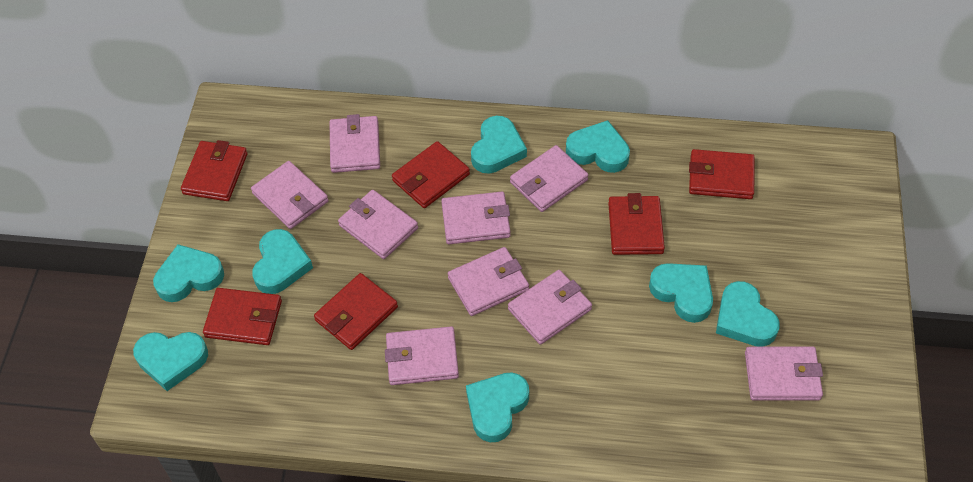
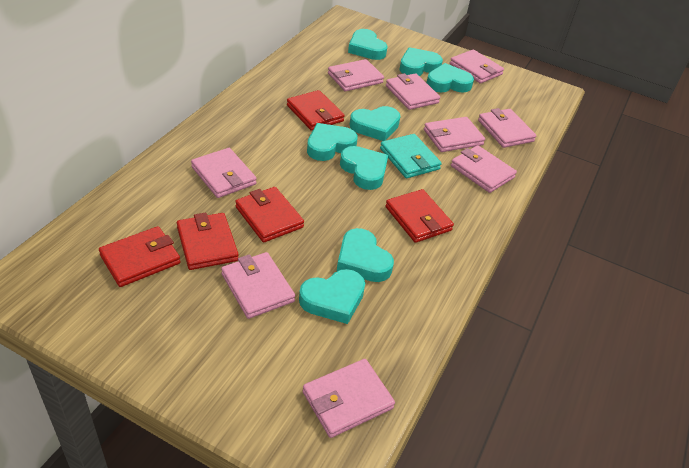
red wallet: [181,140,247,201] [203,288,282,345] [314,273,398,350] [392,141,470,208] [608,193,665,255] [689,149,755,199] = 6 -> [99,226,180,287] [177,213,239,270] [235,187,304,242] [287,90,345,131] [385,189,454,243] = 5
turquoise wallet: none = 0 -> [380,134,442,178] = 1

